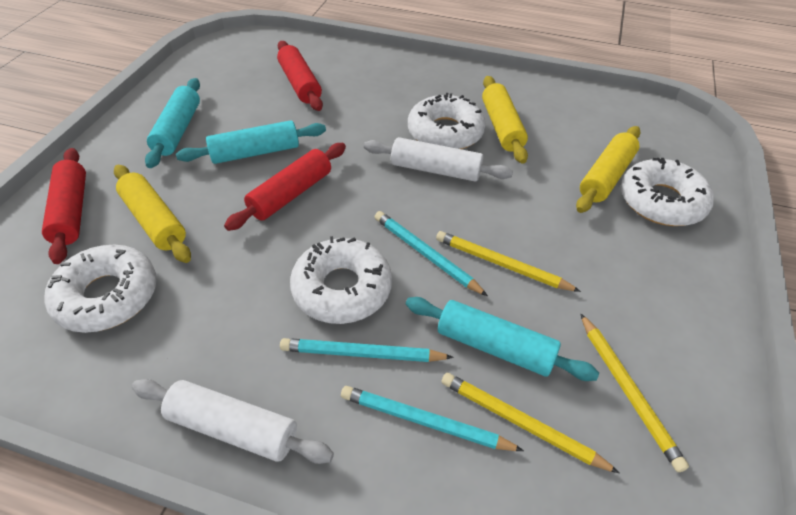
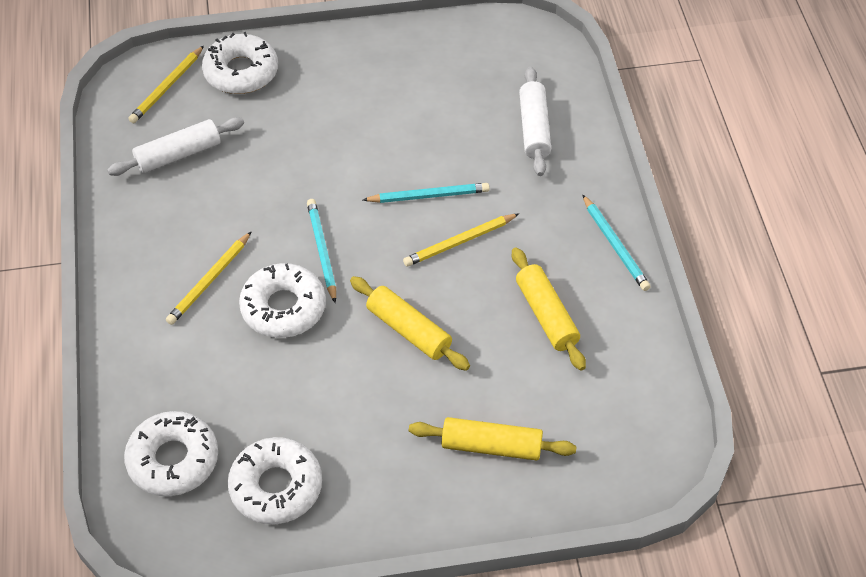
red rolling pin: [42,148,86,264] [224,143,346,231] [277,41,323,111] = 3 -> none = 0
turquoise rolling pin: [145,78,200,168] [176,120,326,164] [406,297,599,381] = 3 -> none = 0

